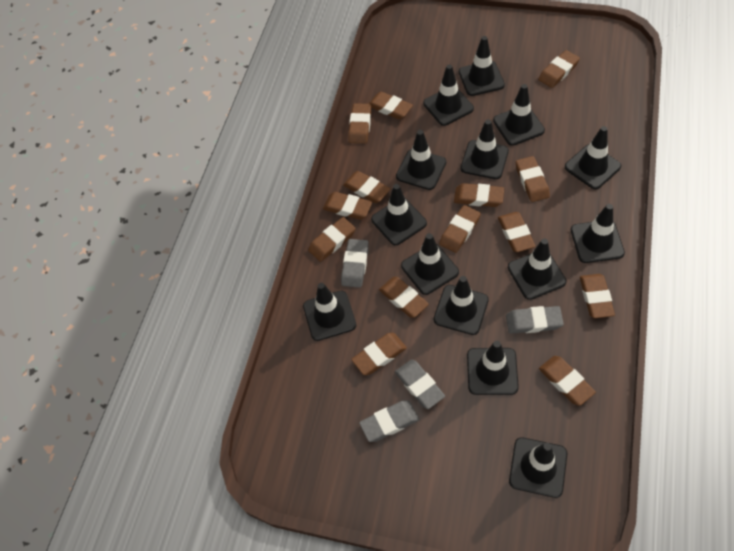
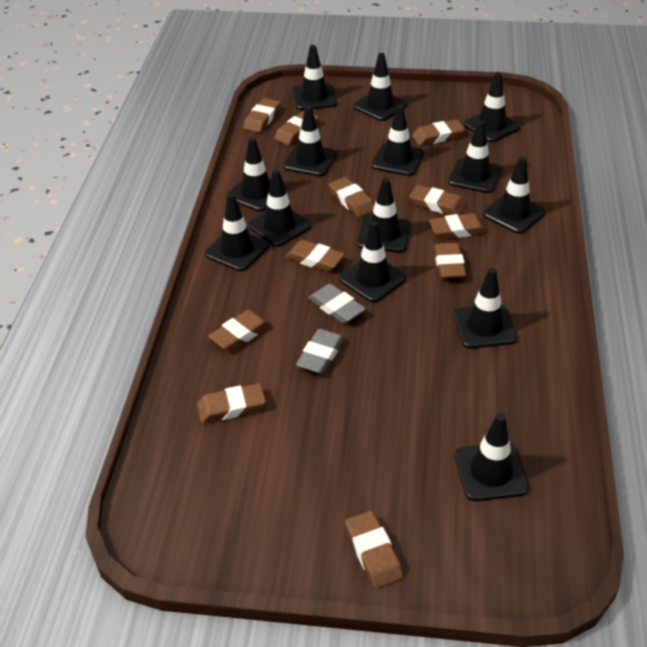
brown eraser: [308,217,356,262] [323,192,372,220] [343,171,390,203] [348,103,371,143] [351,333,407,375] [369,92,413,119] [379,277,429,318] [439,205,481,253] [454,183,504,207] [498,212,536,252] [516,156,550,202] [538,50,580,88] [539,356,596,406] [580,274,615,318] = 14 -> [197,383,266,423] [208,309,271,351] [243,98,280,133] [274,111,319,145] [285,240,345,272] [329,177,374,217] [345,511,404,589] [409,185,466,215] [412,119,465,146] [429,213,487,239] [434,243,466,279] = 11
grey eraser: [341,239,369,288] [359,401,419,442] [395,359,445,409] [506,306,564,334] = 4 -> [296,329,344,374] [308,284,366,324] = 2

